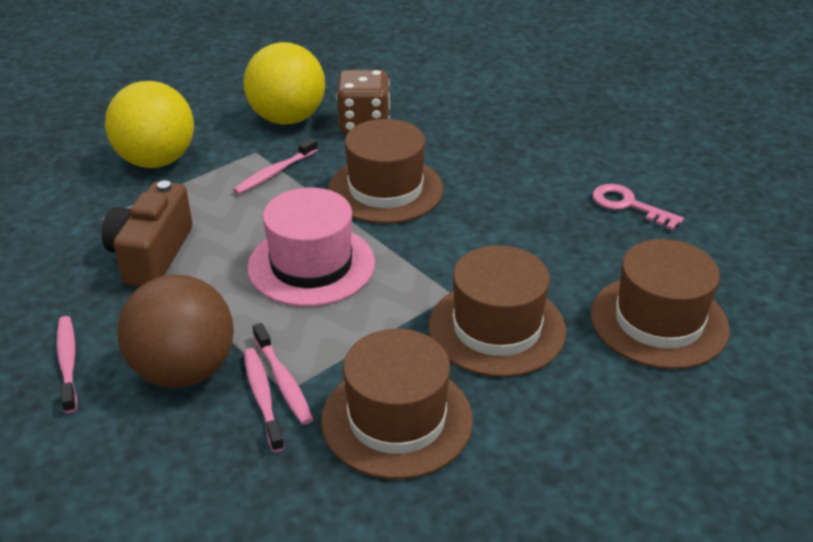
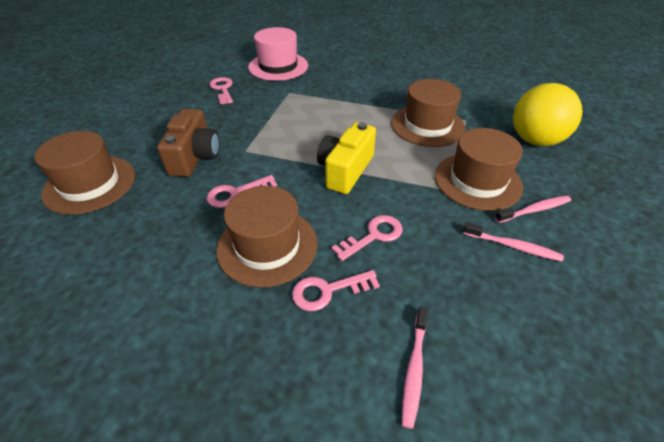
brown ball: [117,274,234,388] = 1 -> none = 0
brown dice: [336,70,390,133] = 1 -> none = 0
pink key: [592,184,684,231] = 1 -> [206,175,277,208] [209,77,233,105] [292,270,380,311] [331,215,403,261] = 4
pink toothbrush: [57,316,77,413] [233,138,318,194] [244,348,285,452] [253,323,313,425] = 4 -> [402,306,428,429] [463,222,564,262] [495,196,571,223] = 3
yellow ball: [105,81,194,168] [244,42,325,124] = 2 -> [513,83,582,146] = 1
yellow camera: none = 0 -> [317,122,376,194] = 1

